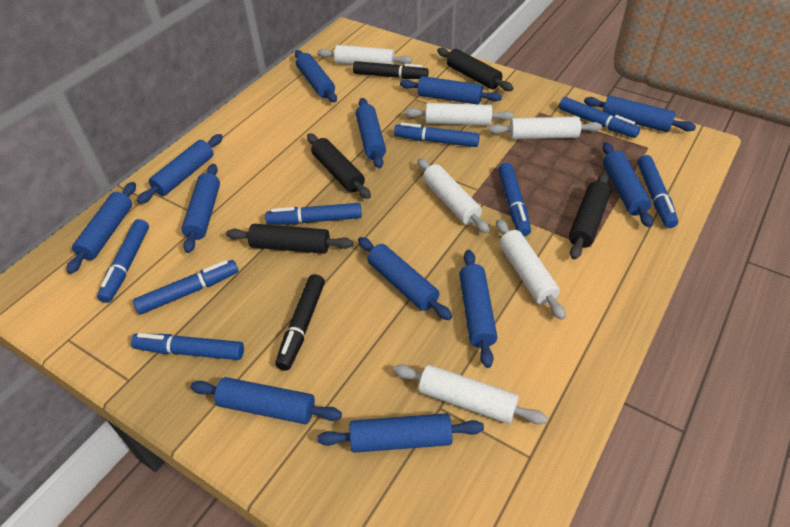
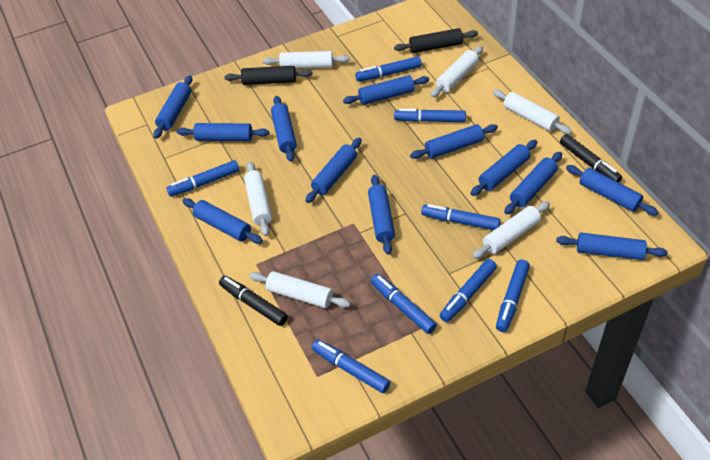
black rolling pin: [226,224,353,254] [307,133,371,199] [437,48,514,91] [569,173,611,260] = 4 -> [224,66,313,85] [394,28,478,53] = 2

